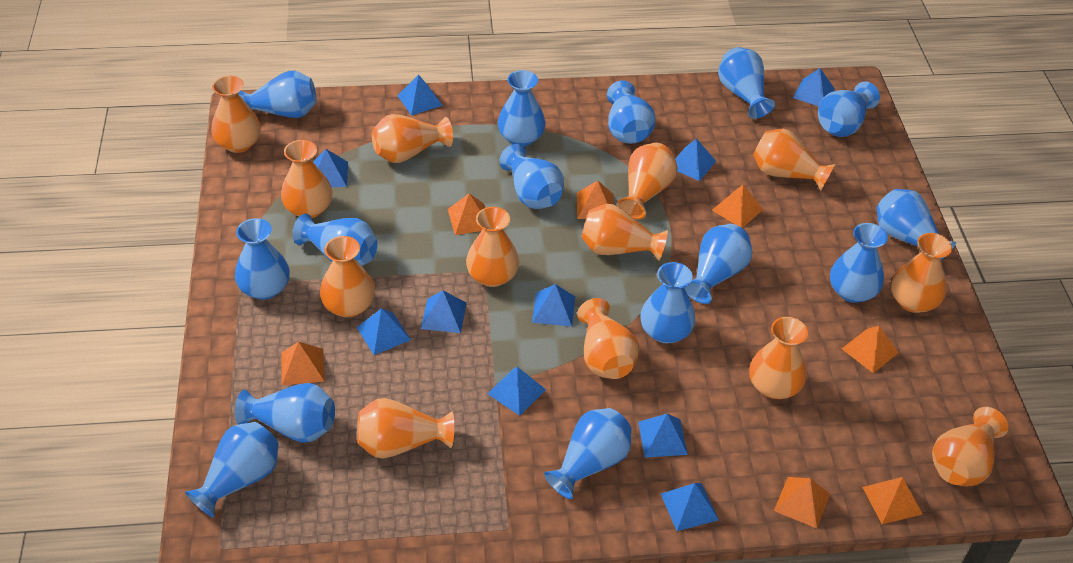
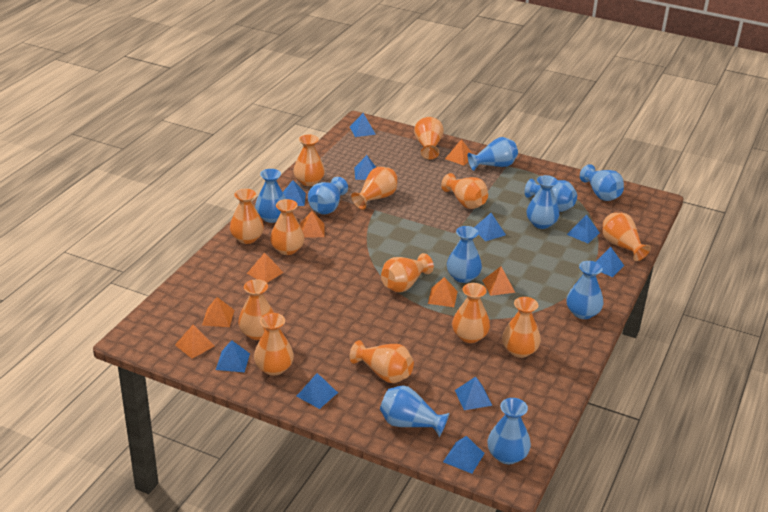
blue vase: [185,422,279,518] [235,218,290,300] [235,383,335,443] [238,71,317,118] [292,214,377,266] [498,70,546,146] [499,144,564,209] [544,408,632,499] [607,80,656,144] [640,262,695,343] [684,224,752,304] [718,47,775,119] [818,82,880,137] [830,223,888,303] [877,189,956,260] = 15 -> [255,169,286,223] [308,177,348,214] [380,385,449,437] [447,226,482,283] [468,137,518,171] [487,398,531,464] [525,179,577,212] [527,175,559,229] [567,261,603,319] [580,164,624,201] = 10

